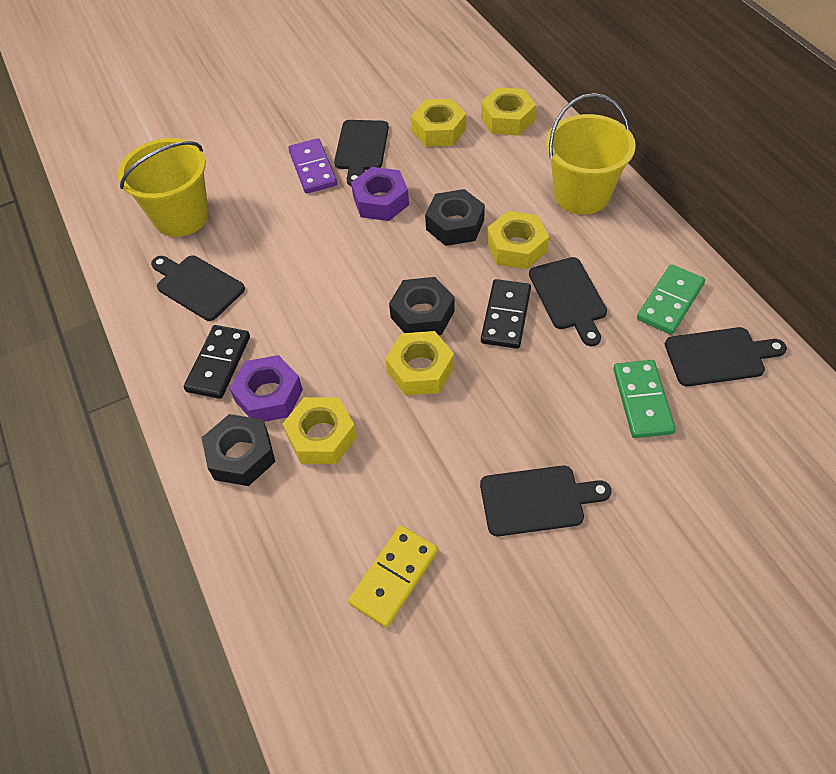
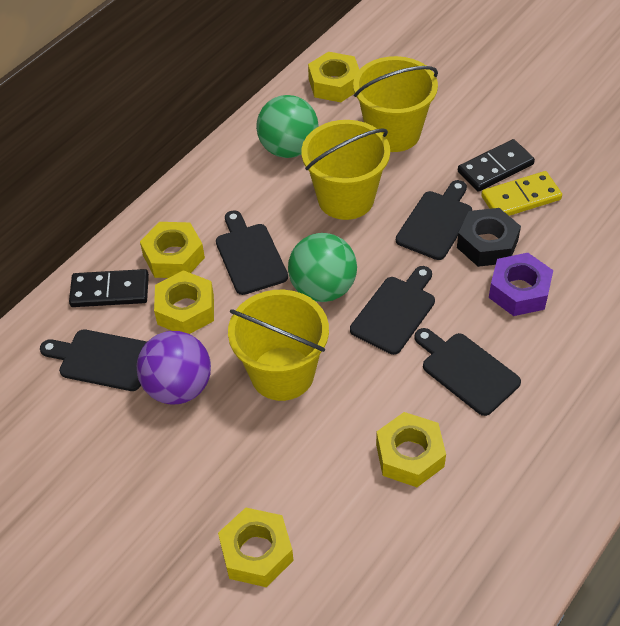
black nut: [202,414,275,486] [389,277,455,335] [425,189,485,246] = 3 -> [457,208,521,267] = 1
green ball: none = 0 -> [256,95,318,158] [288,233,357,302] = 2
green domino: [613,360,676,438] [637,264,705,335] = 2 -> none = 0
purple ball: none = 0 -> [137,331,211,404] = 1
purple domino: [288,138,337,194] = 1 -> none = 0
purple nut: [229,355,303,422] [351,167,409,221] = 2 -> [489,253,553,316] = 1
yellow bucket: [118,138,209,237] [546,93,636,215] = 2 -> [228,290,329,401] [301,120,390,220] [353,56,438,152] = 3

